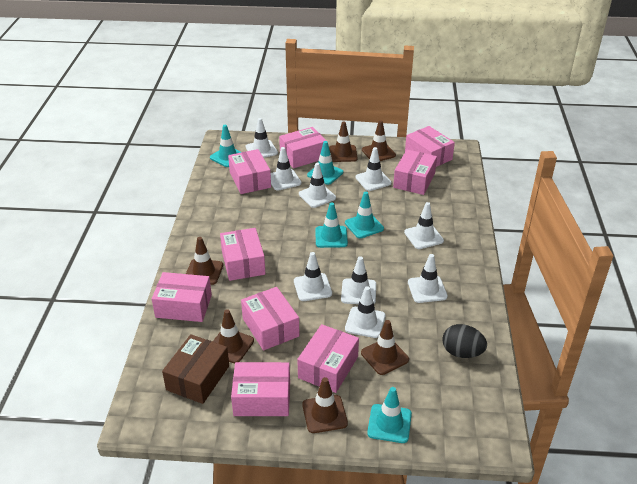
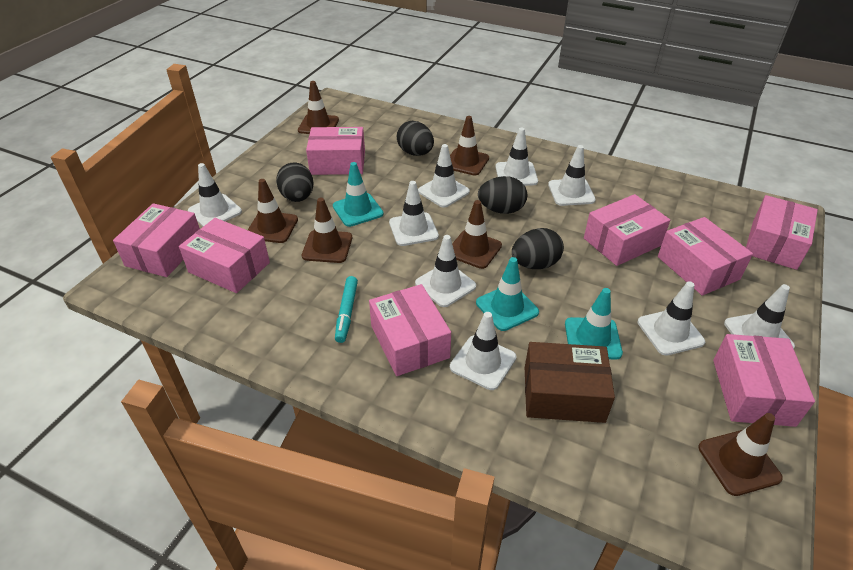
black egg: [442,324,487,358] = 1 -> [276,163,314,202] [397,121,434,156] [478,176,527,214] [512,228,564,269] = 4
pink box: [152,272,212,322] [220,228,265,281] [228,149,271,194] [231,362,290,416] [241,287,300,350] [279,127,327,168] [297,324,359,393] [393,150,437,195] [405,126,455,167] = 9 -> [113,203,200,277] [179,218,270,293] [306,127,365,175] [369,284,451,376] [584,194,670,266] [658,217,753,296] [713,334,815,427] [746,195,818,270] = 8
turquoise marker: none = 0 -> [335,276,358,343] = 1
turquoise traffic cone: [210,125,241,167] [307,141,343,185] [315,202,348,248] [345,192,384,239] [367,387,412,443] = 5 -> [333,162,384,227] [476,257,539,331] [565,288,623,360] = 3

